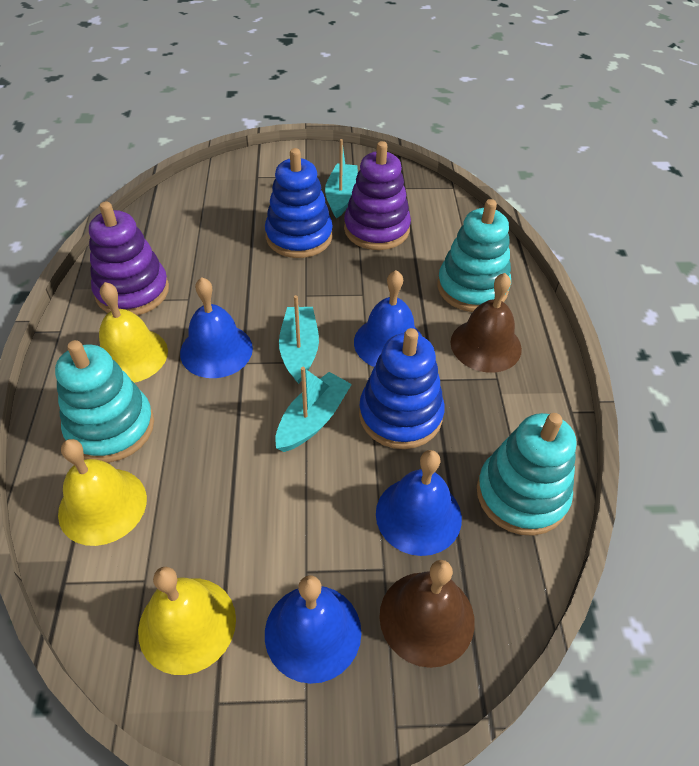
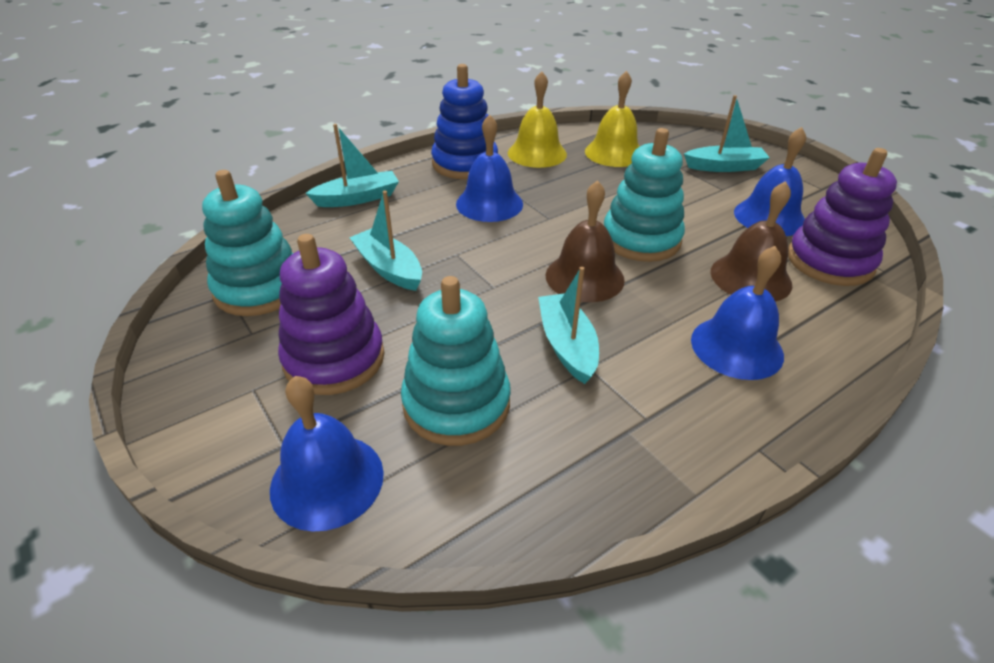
blue stacking toy: [265,148,333,258] [359,328,445,449] = 2 -> [431,64,498,179] = 1
turquoise boat: [275,367,352,452] [279,295,319,384] [325,139,358,219] = 3 -> [305,124,399,207] [349,191,422,291] [538,267,599,384] [684,95,770,172] = 4
yellow bell: [58,439,147,546] [99,282,168,383] [138,567,236,675] = 3 -> [508,71,567,168] [585,71,640,167] = 2

